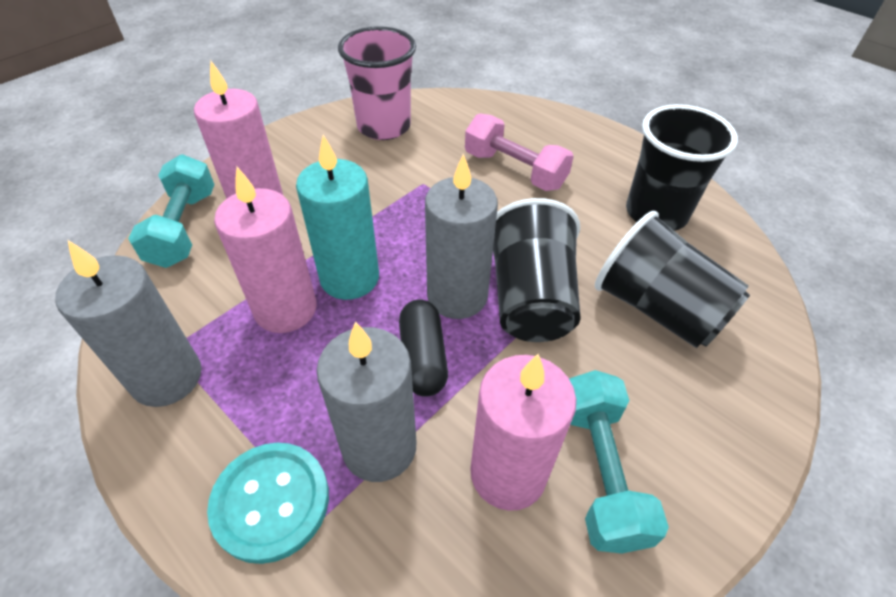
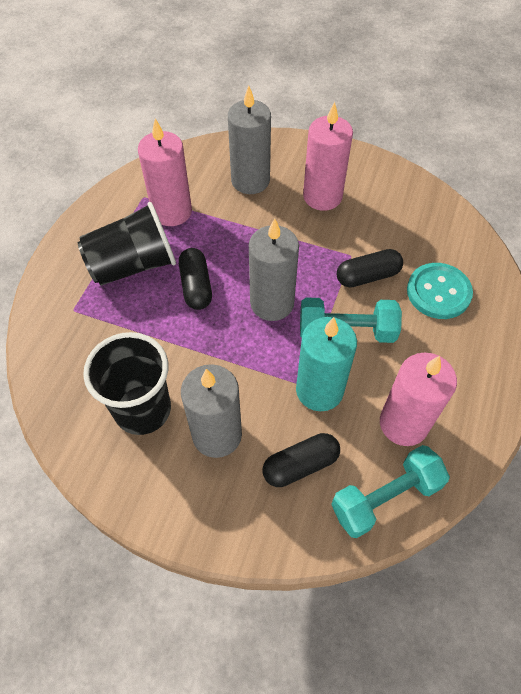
black capsule: [399,299,448,397] = 1 -> [179,248,212,310] [263,433,340,487] [337,249,403,287] = 3
black cup: [493,198,580,342] [595,211,750,348] [626,104,738,231] = 3 -> [78,202,176,286] [83,332,171,435] = 2
pink cup: [338,26,416,140] = 1 -> none = 0
pink dumbbell: [465,113,574,191] = 1 -> none = 0

